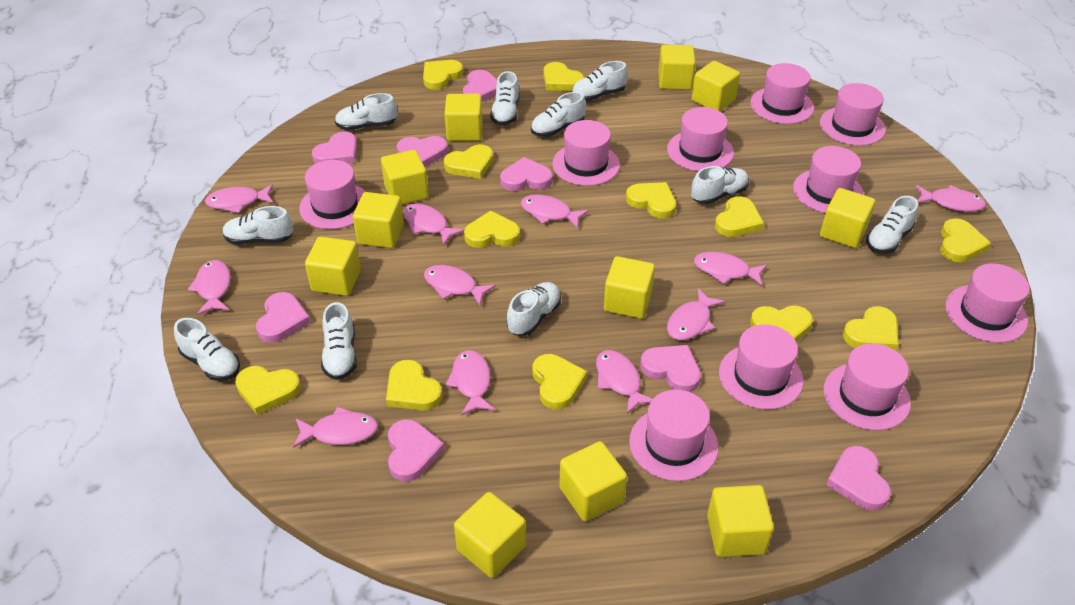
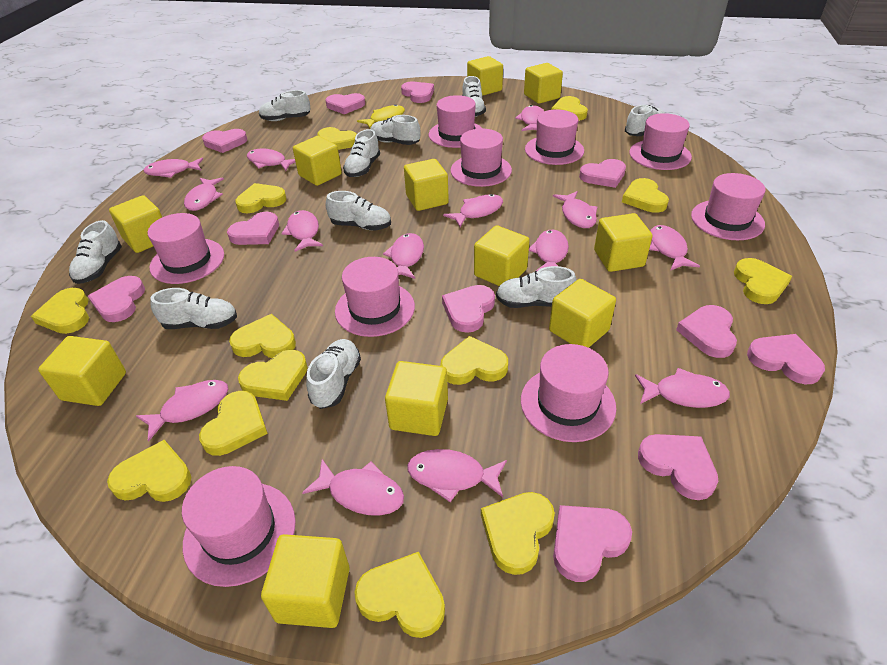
pink fish: [188,260,231,315] [205,185,273,213] [293,407,378,448] [403,203,464,245] [424,265,496,305] [445,350,495,415] [521,194,589,229] [596,350,652,414] [667,288,725,340] [694,252,767,286] [916,185,986,212] = 11 -> [136,380,228,442] [143,158,203,178] [184,178,224,211] [247,148,296,171] [281,210,323,252] [302,459,404,516] [383,233,424,279] [407,449,507,502] [443,194,503,227] [515,105,544,131] [529,230,569,271] [553,191,597,228] [635,368,730,408] [649,225,700,271] = 14
pink hat: [299,160,366,229] [552,120,620,186] [629,390,718,481] [667,107,734,171] [719,324,803,410] [750,63,814,124] [793,146,864,213] [820,83,886,146] [823,343,911,431] [945,263,1030,343] = 10 -> [148,213,224,284] [182,466,296,587] [335,257,415,337] [429,95,483,148] [451,129,512,187] [521,344,616,442] [525,110,584,165] [629,113,692,170] [691,173,766,240] = 9
pink heart: [256,292,311,343] [312,131,357,164] [388,419,445,482] [397,136,448,167] [463,70,497,102] [500,157,553,191] [640,345,701,392] [826,446,891,511] = 8 -> [88,276,145,322] [202,129,247,153] [227,212,279,245] [325,93,365,114] [401,82,434,103] [442,285,495,333] [553,505,632,582] [579,159,626,188] [638,434,718,500] [676,305,737,358] [747,334,825,384] = 11
yellow fish: none = 0 -> [357,104,405,128] = 1
yellow heart: [235,366,301,415] [386,360,442,410] [423,60,463,90] [444,144,493,179] [464,211,520,248] [532,354,587,409] [543,62,584,91] [626,182,676,219] [715,196,764,237] [750,305,813,342] [843,306,899,351] [940,218,991,262] = 12 -> [31,288,89,334] [107,440,191,502] [199,391,268,456] [229,314,296,358] [235,183,287,213] [238,350,308,401] [317,127,357,150] [354,552,445,638] [440,336,508,385] [481,492,555,575] [551,96,588,121] [622,178,669,213] [734,258,792,304] = 13

